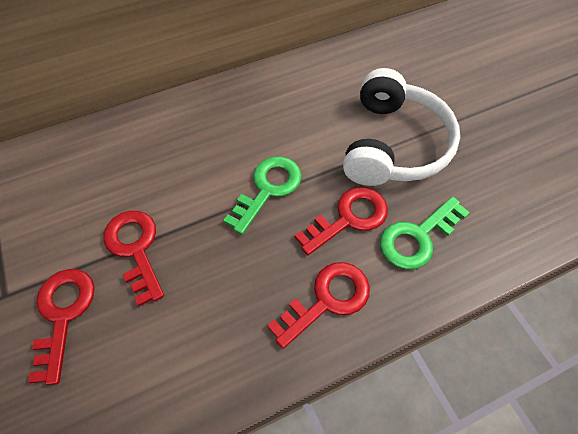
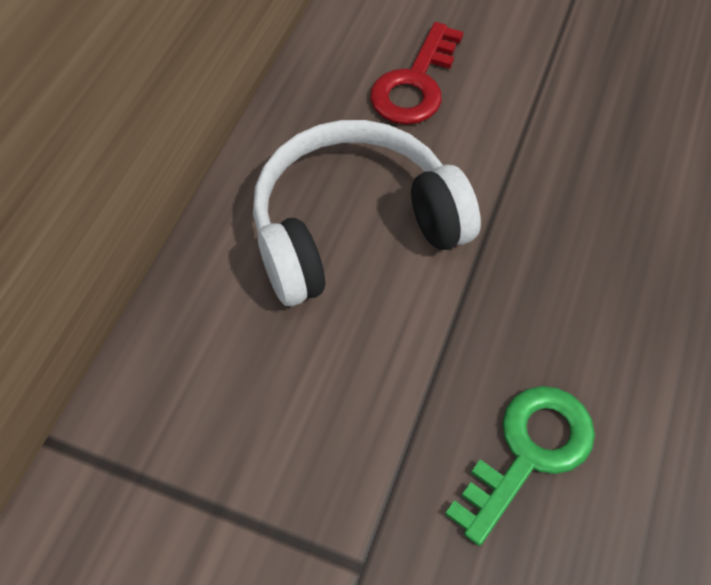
green key: [223,156,302,235] [380,197,470,269] = 2 -> [445,386,595,546] = 1
red key: [28,269,95,385] [103,211,164,306] [267,262,370,349] [295,187,388,255] = 4 -> [370,22,464,125] = 1

